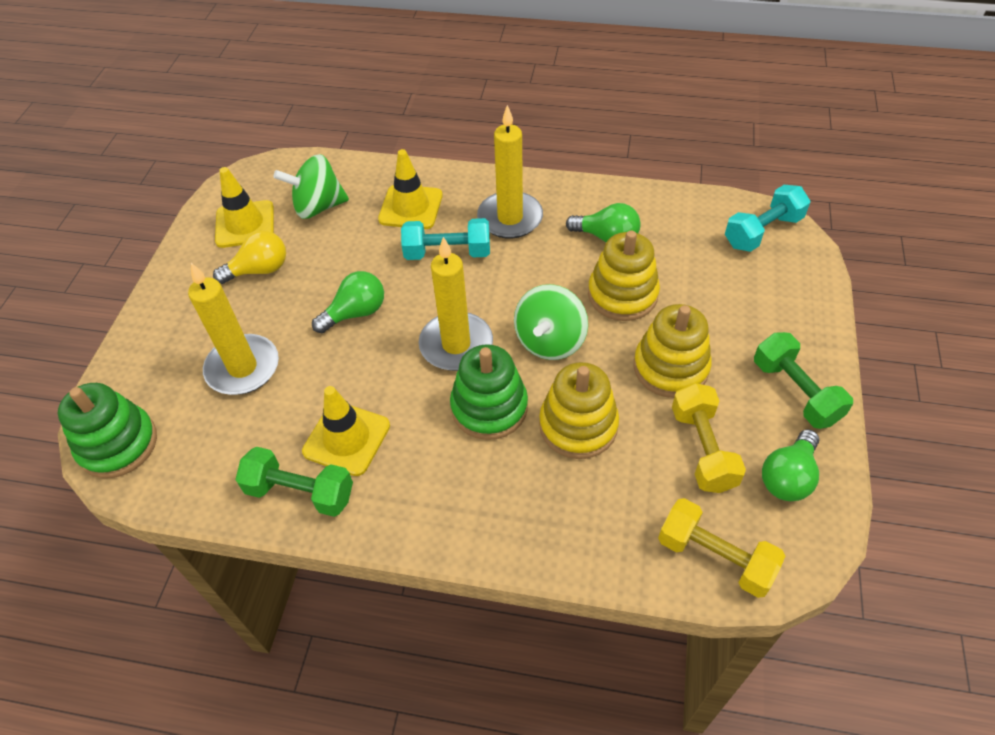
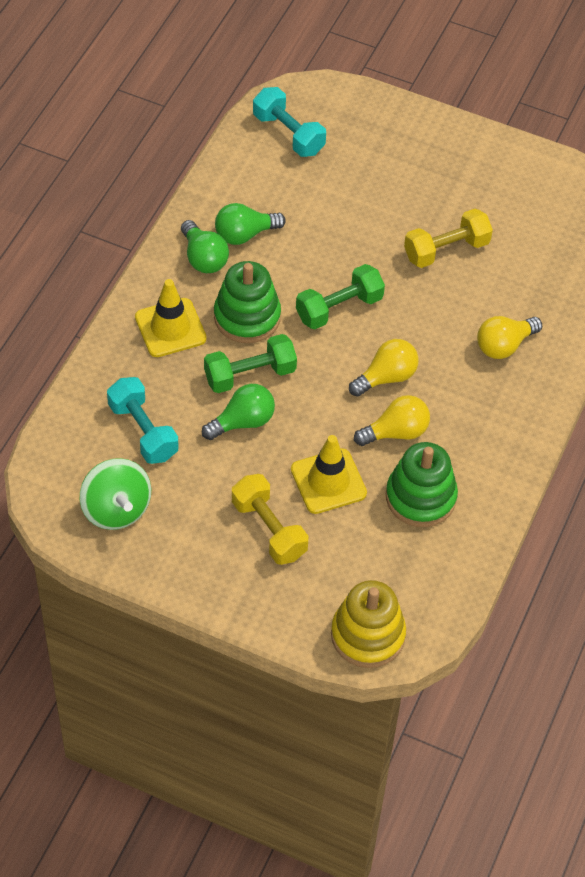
green spinning top: [273,154,349,219] [514,284,588,360] = 2 -> [80,458,151,530] = 1
yellow candle: [188,263,279,395] [419,237,493,371] [477,105,543,239] = 3 -> none = 0
yellow light bulb: [213,230,286,284] = 1 -> [349,339,419,397] [354,395,430,446] [477,316,542,359] = 3
yellow stacking toy: [539,362,619,459] [588,230,660,321] [634,304,712,398] = 3 -> [331,580,406,668] = 1
yellow traffic cone: [215,167,274,248] [302,386,390,476] [378,149,443,229] = 3 -> [135,279,207,357] [291,435,367,514] = 2

